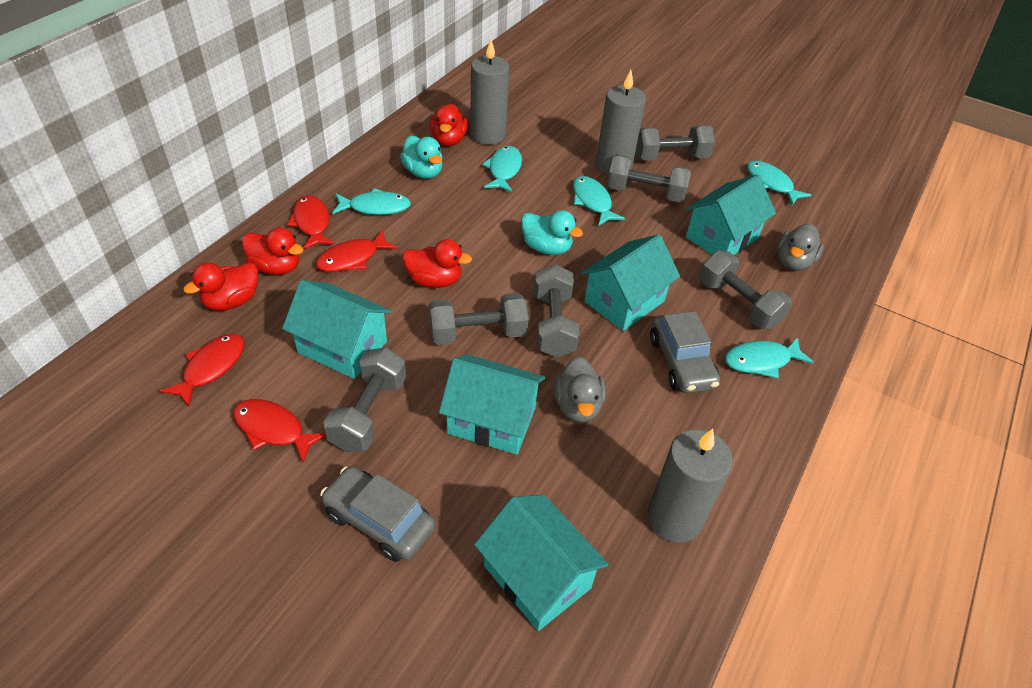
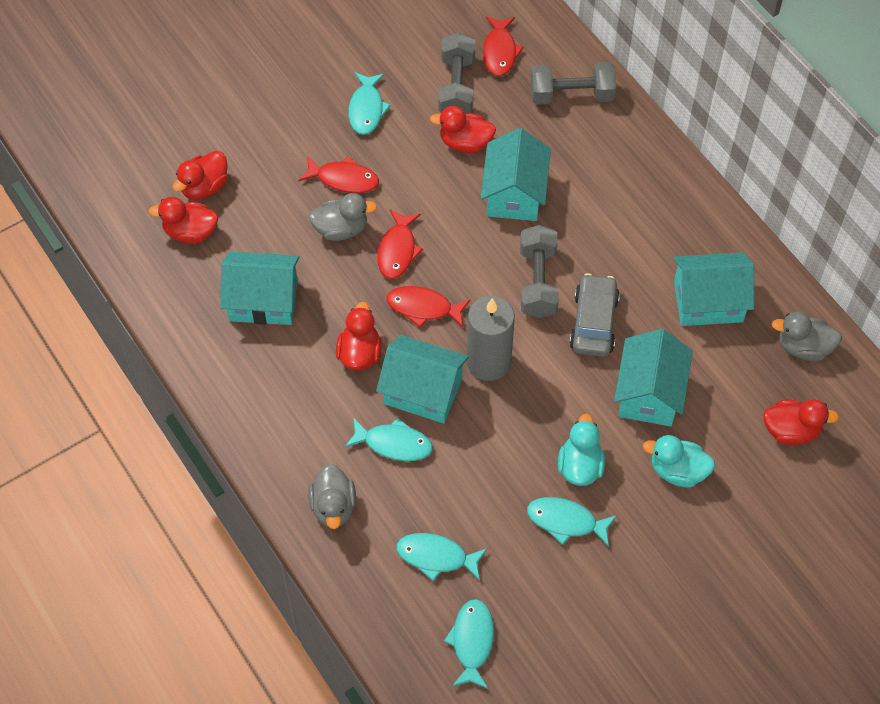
grey candle: [470,40,509,145] [596,70,646,175] [648,429,733,543] = 3 -> [467,296,515,381] = 1
grey car: [320,466,435,562] [650,311,720,393] = 2 -> [569,273,620,357] = 1
grey duck: [554,356,606,422] [777,224,824,271] = 2 -> [308,464,356,529] [309,193,377,241] [772,312,842,361] = 3
grey dumbbell: [324,347,406,452] [429,293,529,345] [534,264,579,357] [607,155,691,202] [636,125,715,161] [699,251,792,329] = 6 -> [438,32,476,113] [520,225,559,318] [531,62,616,105] = 3
red duck: [183,262,258,311] [242,228,304,275] [402,239,472,288] [430,104,468,146] = 4 -> [148,197,218,244] [172,150,228,200] [336,302,382,370] [430,106,496,153] [763,399,839,445] = 5

